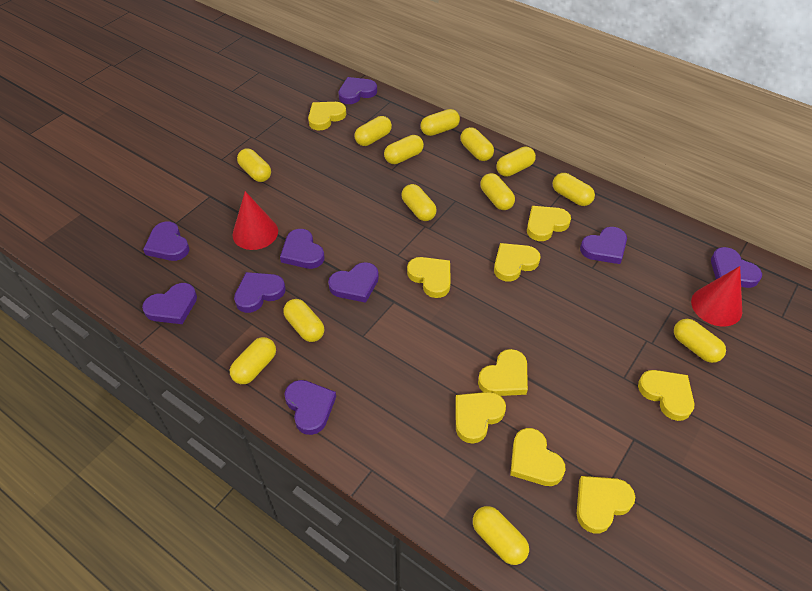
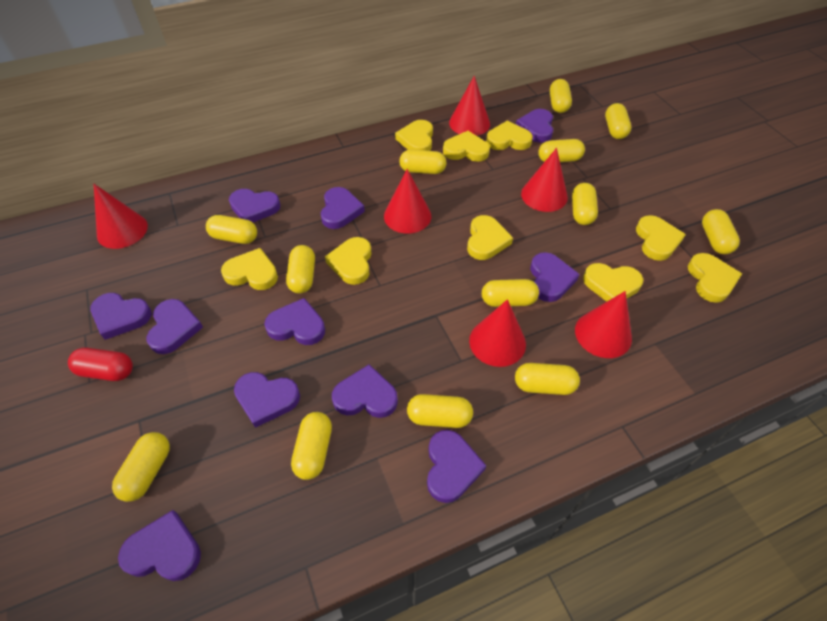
purple heart: [142,283,197,324] [143,222,190,261] [234,272,286,313] [280,229,325,269] [285,380,336,435] [328,262,379,303] [338,77,377,104] [580,227,627,264] [711,247,762,288] = 9 -> [91,293,152,340] [118,510,201,581] [147,299,203,354] [229,189,280,223] [234,372,300,428] [264,298,325,345] [321,187,365,229] [332,364,398,418] [427,430,486,503] [516,109,553,143] [530,252,580,302] = 11
red capsule: none = 0 -> [68,348,133,381] = 1
red cone: [232,191,278,250] [691,266,742,326] = 2 -> [94,184,148,249] [384,169,431,233] [449,76,490,136] [469,299,526,367] [521,148,568,212] [575,291,632,358] = 6

